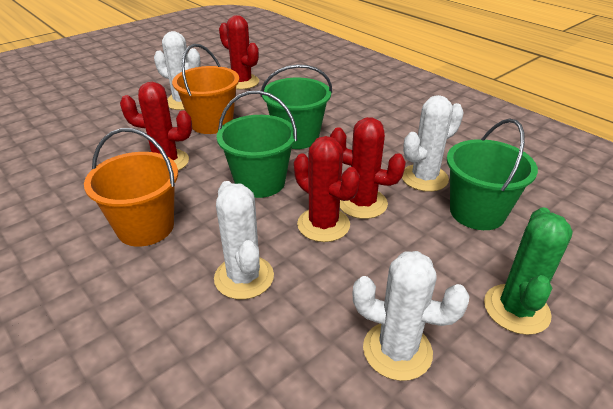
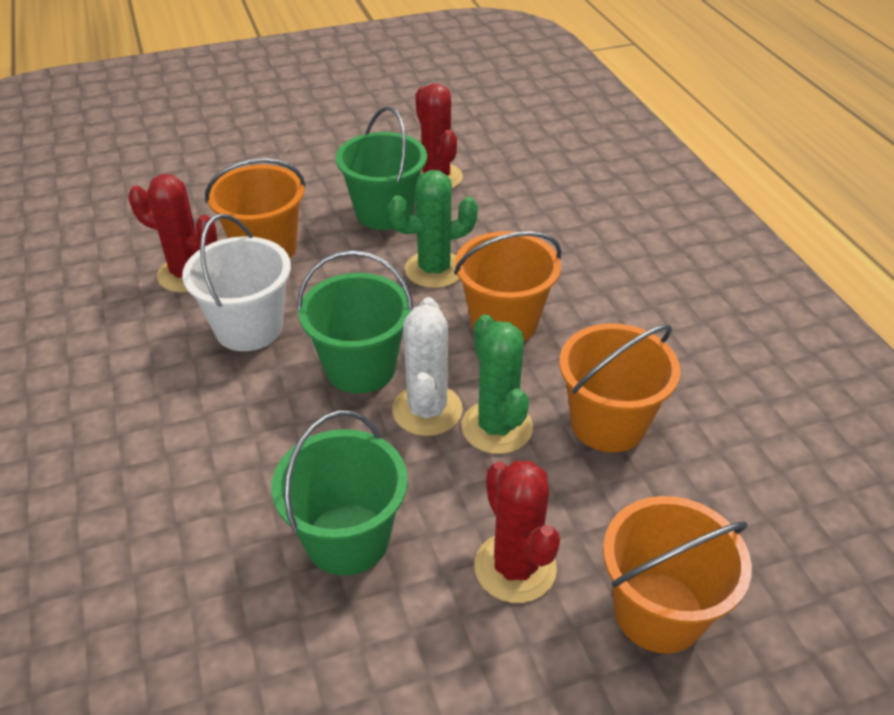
green cactus: [484,207,573,335] = 1 -> [388,170,478,288] [461,314,533,454] = 2
orange bucket: [84,128,178,247] [172,44,239,134] = 2 -> [205,158,305,258] [454,231,562,342] [559,323,681,452] [603,496,752,654] = 4
red cactus: [120,82,192,171] [219,15,259,90] [294,136,360,242] [330,117,406,219] = 4 -> [128,174,217,293] [415,83,463,189] [474,461,560,603] = 3
white bucket: none = 0 -> [182,214,291,351] = 1
white cactus: [154,31,201,110] [214,181,274,299] [352,251,469,381] [402,95,464,192] = 4 -> [392,297,463,436] = 1

